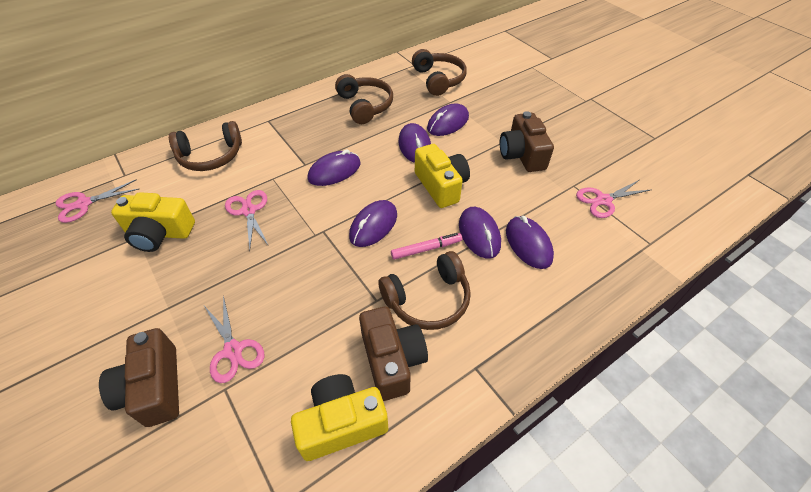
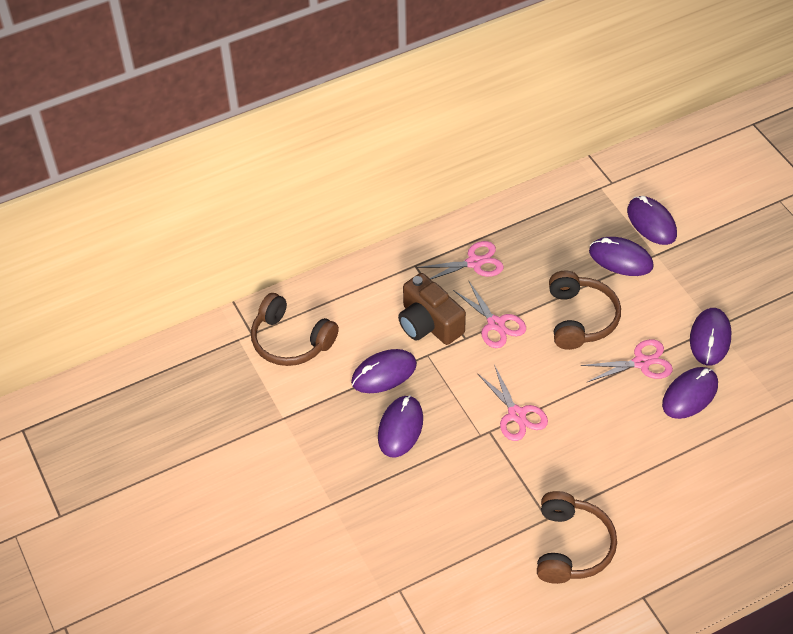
brown camera: [99,328,179,427] [359,307,428,401] [500,111,554,172] = 3 -> [398,273,466,345] = 1
brown headphones: [169,121,242,171] [335,74,393,124] [379,251,471,330] [412,49,467,96] = 4 -> [251,293,339,366] [537,491,617,584] [549,271,621,350] = 3
pink marker: [391,233,462,260] = 1 -> none = 0
yellow camera: [111,192,195,252] [291,374,388,461] [415,144,470,208] = 3 -> none = 0

